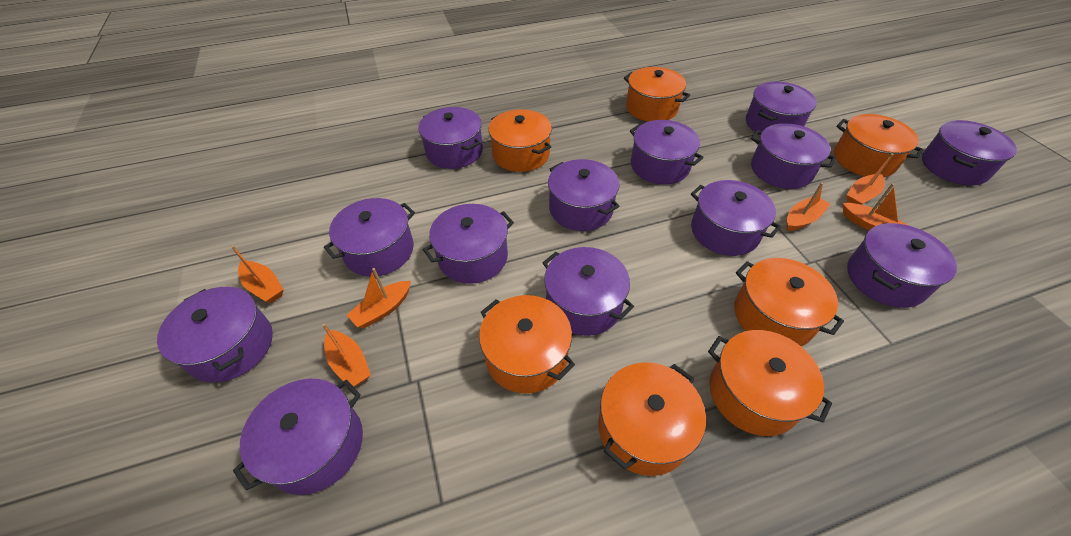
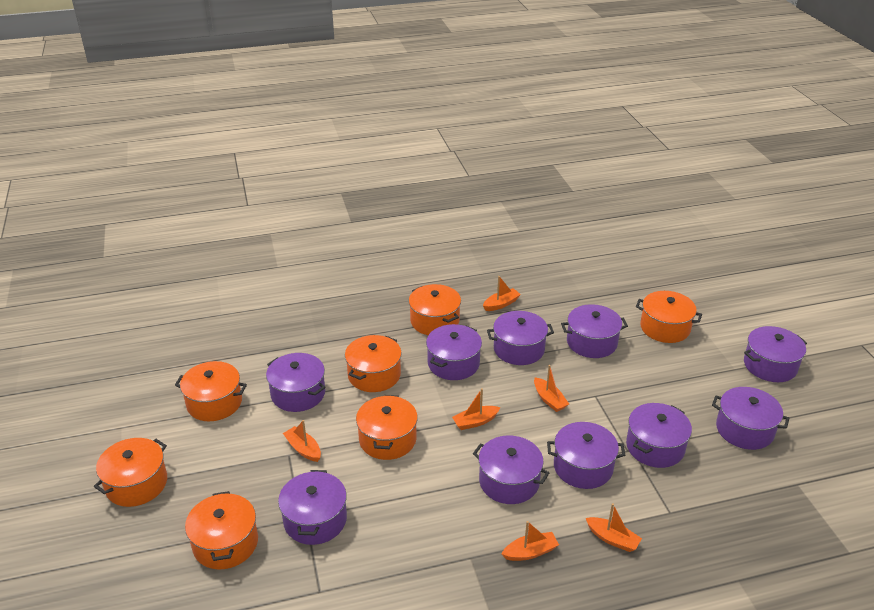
purple pot: [157,287,273,383] [233,379,363,495] [324,198,415,277] [418,107,483,169] [423,204,514,284] [543,247,634,336] [548,159,620,231] [630,120,704,184] [691,180,781,256] [746,81,817,135] [751,123,836,189] [847,223,957,308] [922,120,1017,186] = 13 -> [266,353,326,412] [278,470,347,545] [426,324,482,380] [473,435,549,504] [487,311,554,365] [547,422,625,489] [561,304,628,358] [626,403,692,468] [712,387,789,450] [744,326,807,382] = 10

